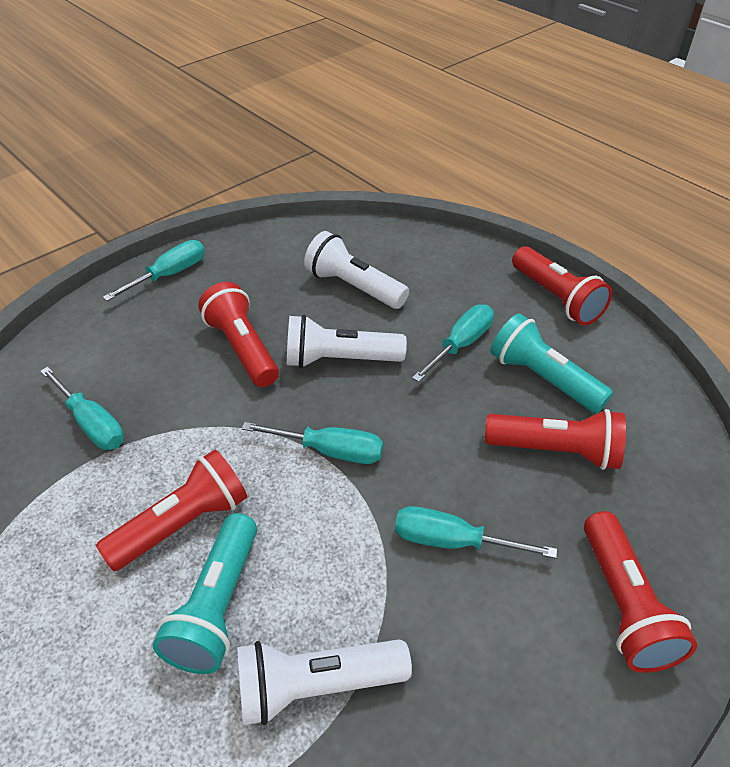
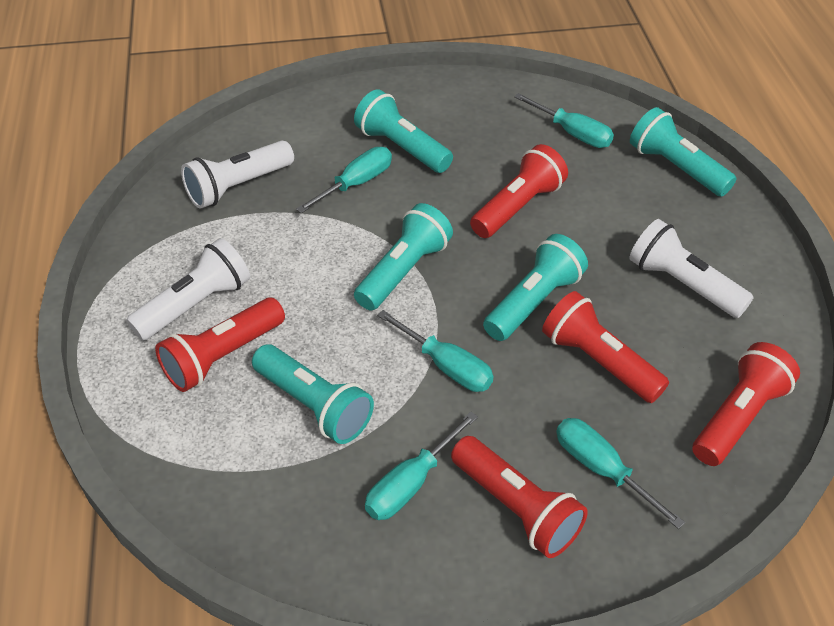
turquoise flashlight: [152,513,257,674] [491,313,613,413] = 2 -> [252,344,374,444] [354,89,453,173] [354,203,453,311] [483,234,588,341] [630,107,736,197] = 5

